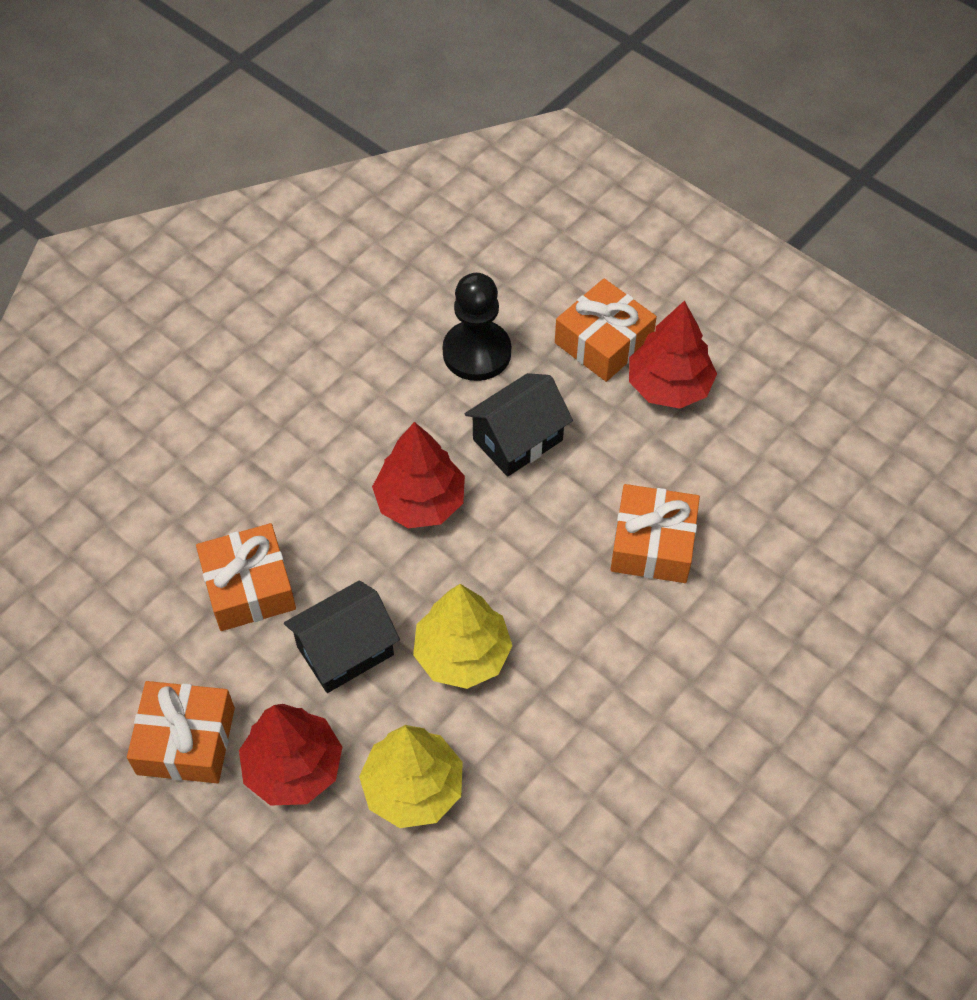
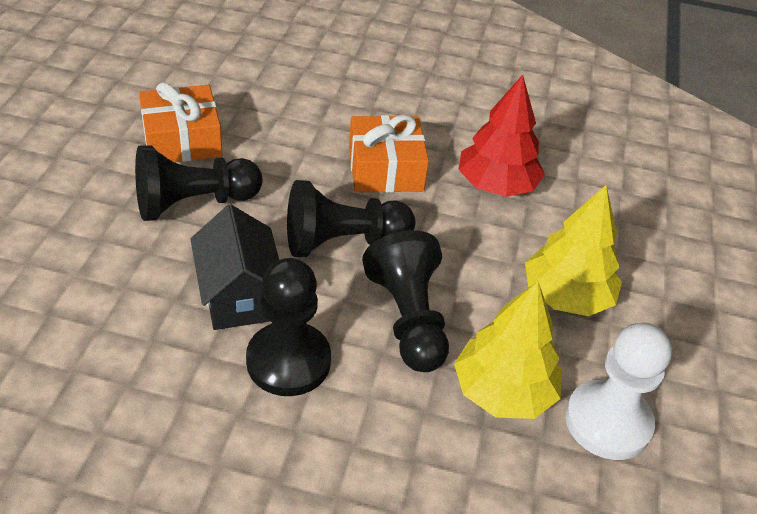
black house: [284,580,400,693] [464,373,573,477] = 2 -> [190,205,279,330] = 1
black pawn: [443,273,511,381] = 1 -> [135,145,262,221] [246,258,331,396] [287,180,415,257] [362,230,449,372] = 4
orange gift: [127,681,235,783] [196,523,296,631] [555,278,657,382] [610,484,700,583] = 4 -> [139,82,222,162] [349,115,429,193] = 2
red tree: [239,704,342,806] [372,422,465,528] [629,300,717,409] = 3 -> [459,75,545,197] = 1
white pawn: none = 0 -> [565,323,672,460] = 1

